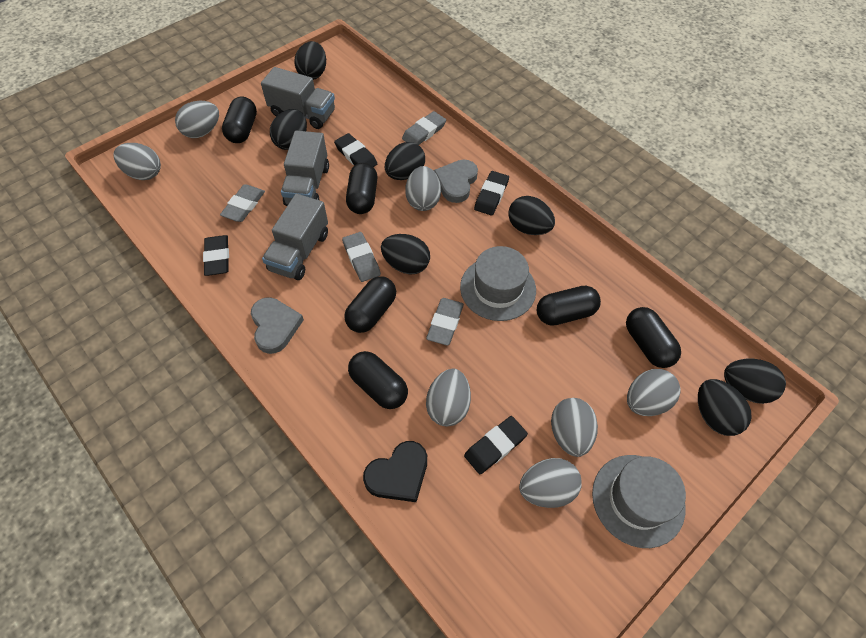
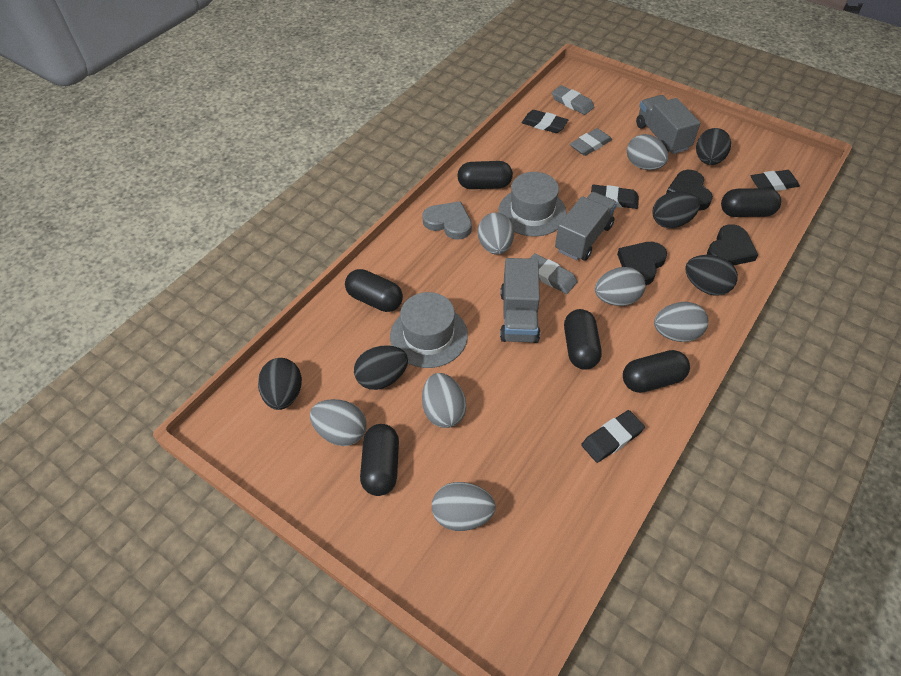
black egg: [270,109,307,150] [295,41,326,80] [381,234,430,274] [385,142,425,180] [508,196,555,235] [698,379,752,436] [724,358,786,404] = 7 -> [258,358,302,410] [354,345,408,390] [653,191,700,228] [685,255,738,296] [696,128,731,165] = 5
black heart: [363,441,427,502] = 1 -> [617,242,667,285] [666,170,713,211] [707,224,758,266] = 3
grey eraser: [220,184,265,222] [342,232,381,282] [402,111,446,145] [426,298,464,345] = 4 -> [529,253,577,294] [552,85,594,115] [570,128,612,156] = 3
grey heart: [251,297,304,354] [433,159,478,203] = 2 -> [422,201,472,240] = 1

